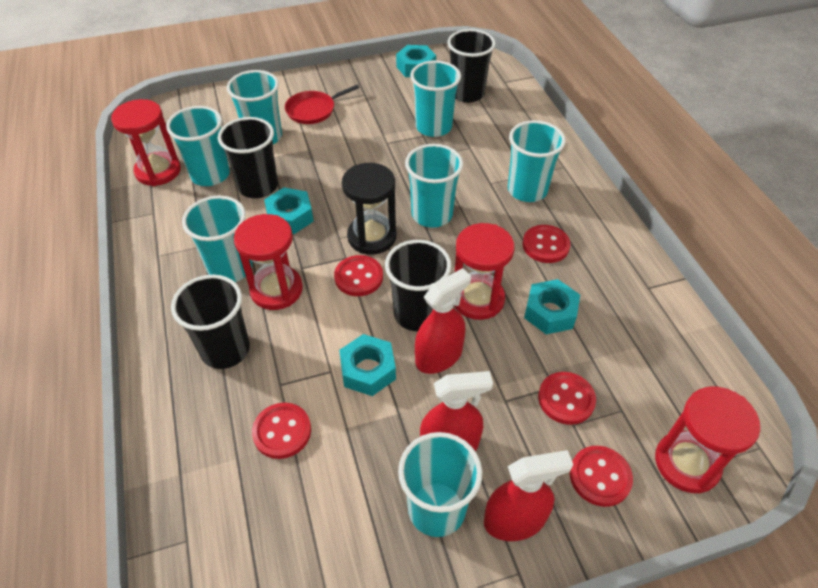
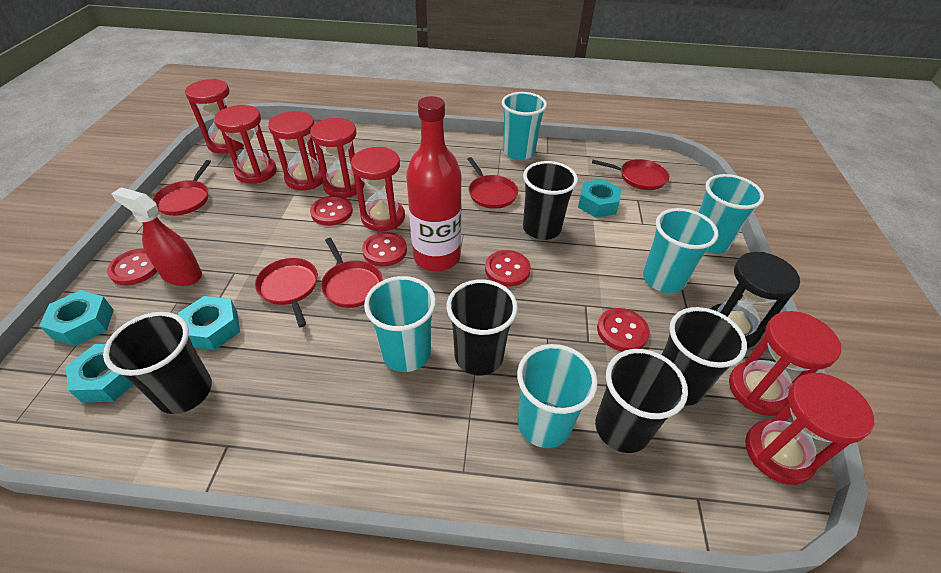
black cup: [171,275,250,369] [218,117,278,198] [385,240,452,331] [447,29,496,103] = 4 -> [103,312,212,414] [447,279,518,375] [523,161,578,240] [595,349,688,453] [662,307,747,406] = 5
red bottle: none = 0 -> [406,96,462,271] = 1
red hourglass: [111,99,181,186] [234,214,303,310] [454,223,515,320] [655,387,761,493] = 4 -> [185,79,244,154] [214,105,277,184] [268,111,323,190] [310,118,365,198] [351,147,405,231] [729,311,841,416] [745,373,875,485] = 7
red pan: [285,85,359,124] = 1 -> [153,160,211,216] [255,258,318,327] [321,238,383,308] [468,157,518,209] [592,159,669,190] = 5
red spray bottle: [415,268,471,374] [420,371,493,451] [484,450,573,541] = 3 -> [111,187,202,286] = 1
turquoise cup: [166,106,230,186] [182,196,253,282] [227,70,282,144] [398,432,482,537] [405,144,463,228] [410,60,461,137] [508,120,566,202] = 7 -> [364,276,436,372] [502,92,547,160] [517,344,598,448] [643,208,718,293] [699,174,764,254] = 5

